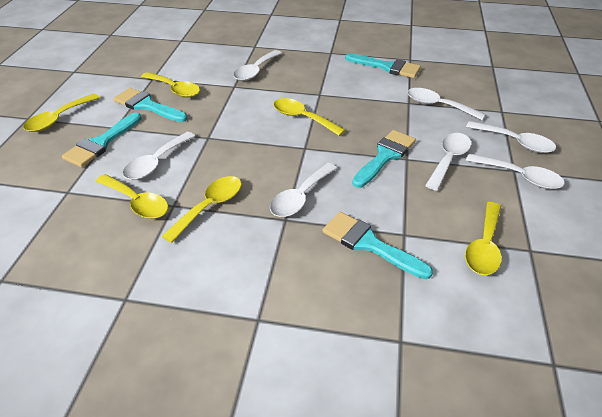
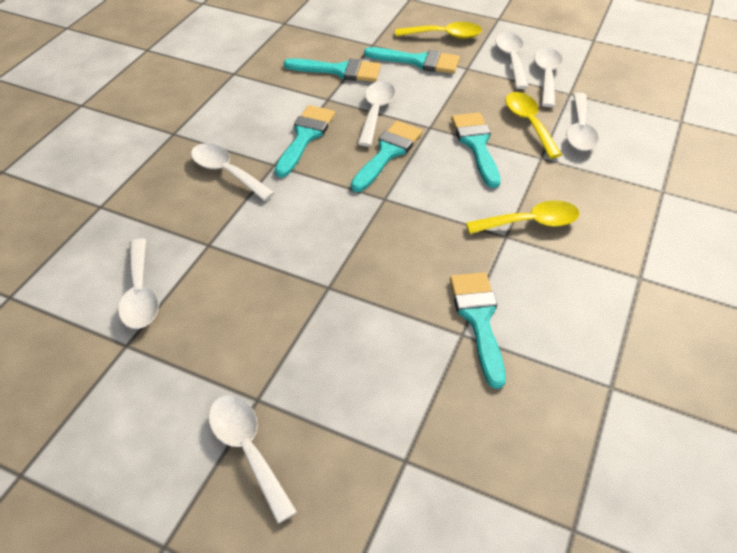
turquoise brush: [62,112,142,167] [113,88,187,122] [322,212,433,279] [345,53,421,78] [352,130,416,188] = 5 -> [275,105,335,178] [284,58,381,82] [351,121,423,192] [364,47,460,74] [450,272,506,389] [451,113,500,188] = 6
yellow spoon: [23,94,100,132] [96,174,169,219] [141,72,200,98] [162,176,242,243] [274,98,345,136] [465,202,502,275] = 6 -> [395,22,482,39] [466,200,579,234] [505,92,562,158] = 3

